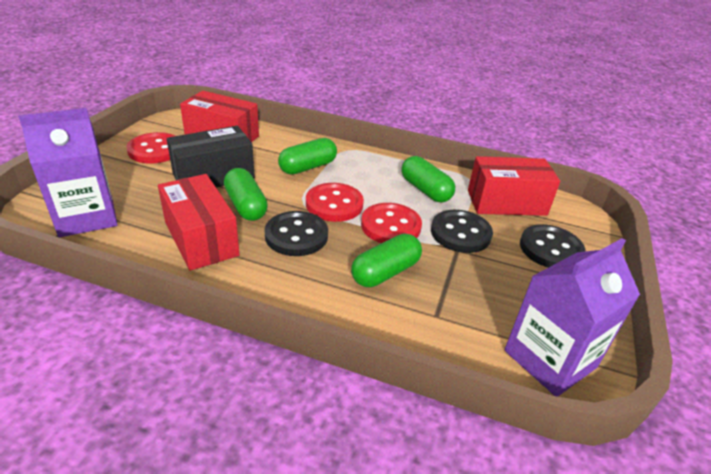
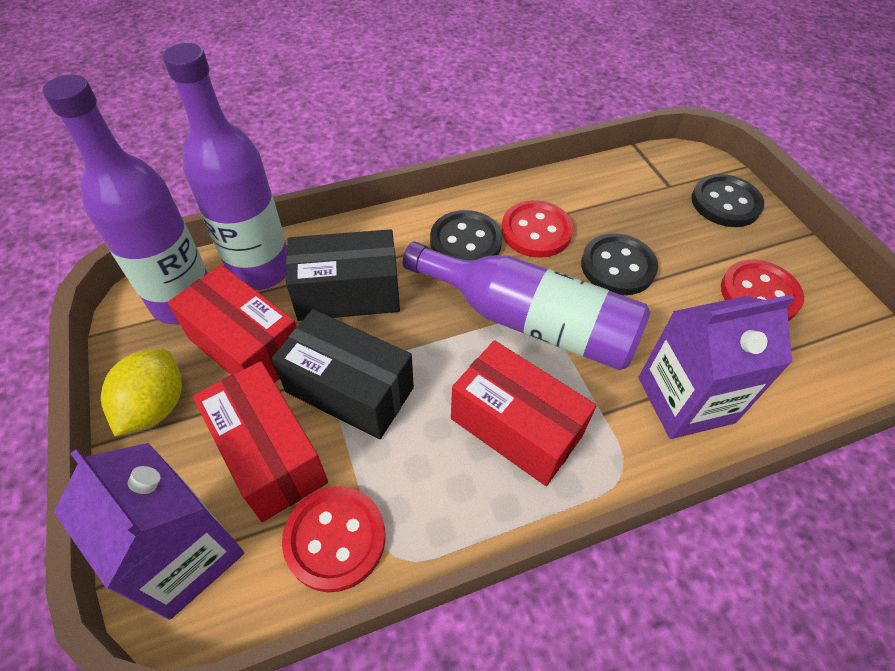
black box: [167,126,255,187] = 1 -> [272,309,414,439] [286,229,400,321] = 2
green capsule: [224,168,268,221] [278,138,337,174] [351,234,422,287] [401,156,455,202] = 4 -> none = 0
purple bottle: none = 0 -> [43,75,208,324] [163,43,287,290] [403,241,650,370] = 3
yellow lemon: none = 0 -> [101,349,182,436] = 1

